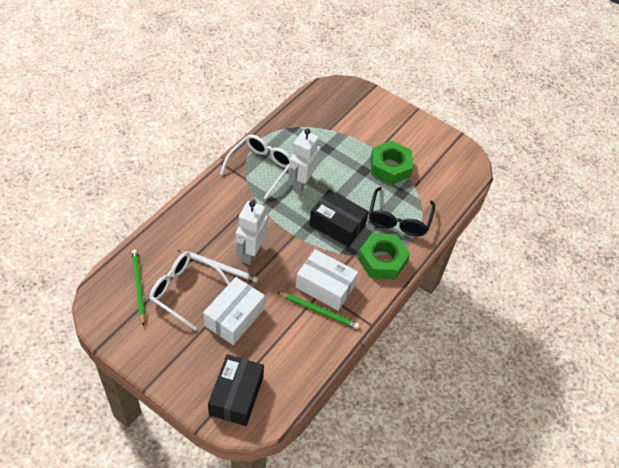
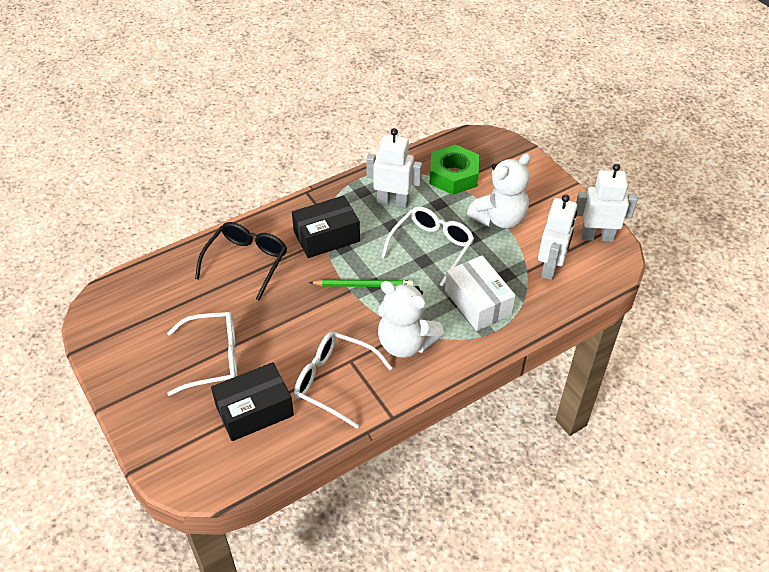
green nut: [358,233,410,280] [371,141,413,185] = 2 -> [429,144,479,195] = 1
green pencil: [132,249,145,326] [277,292,360,329] = 2 -> [309,279,414,287] = 1
white box: [203,277,265,345] [296,249,358,311] = 2 -> [445,256,516,331] = 1
white glasses: [149,252,230,330] [220,135,291,199] = 2 -> [167,312,237,396] [294,332,392,429] [381,206,474,287] = 3
white pencil: [178,250,258,282] = 1 -> none = 0
white robot: [236,200,268,265] [288,129,320,193] = 2 -> [366,128,422,208] [538,194,577,280] [576,164,638,242] = 3
white teddy bear: none = 0 -> [378,281,444,358] [467,153,531,228] = 2

